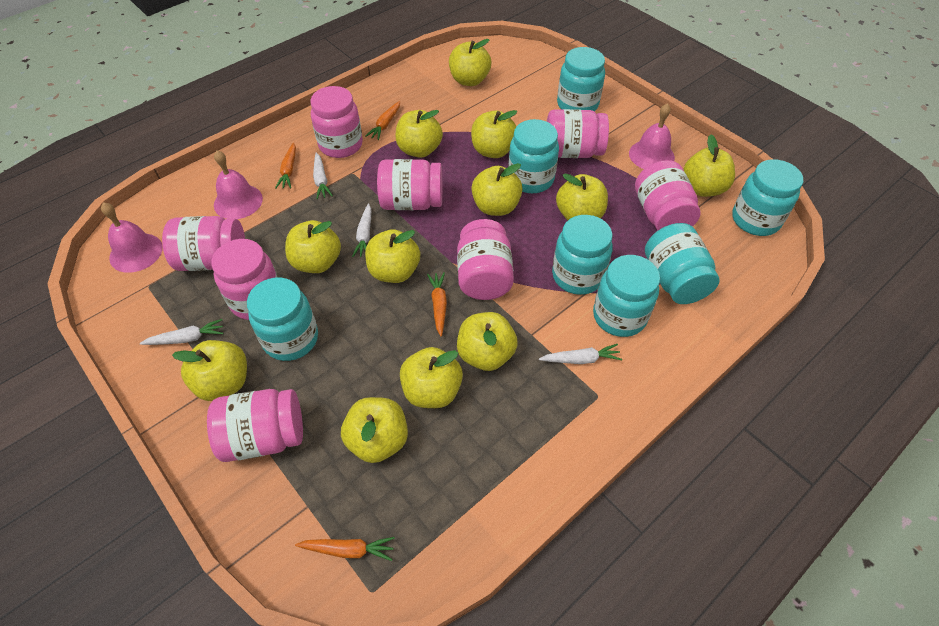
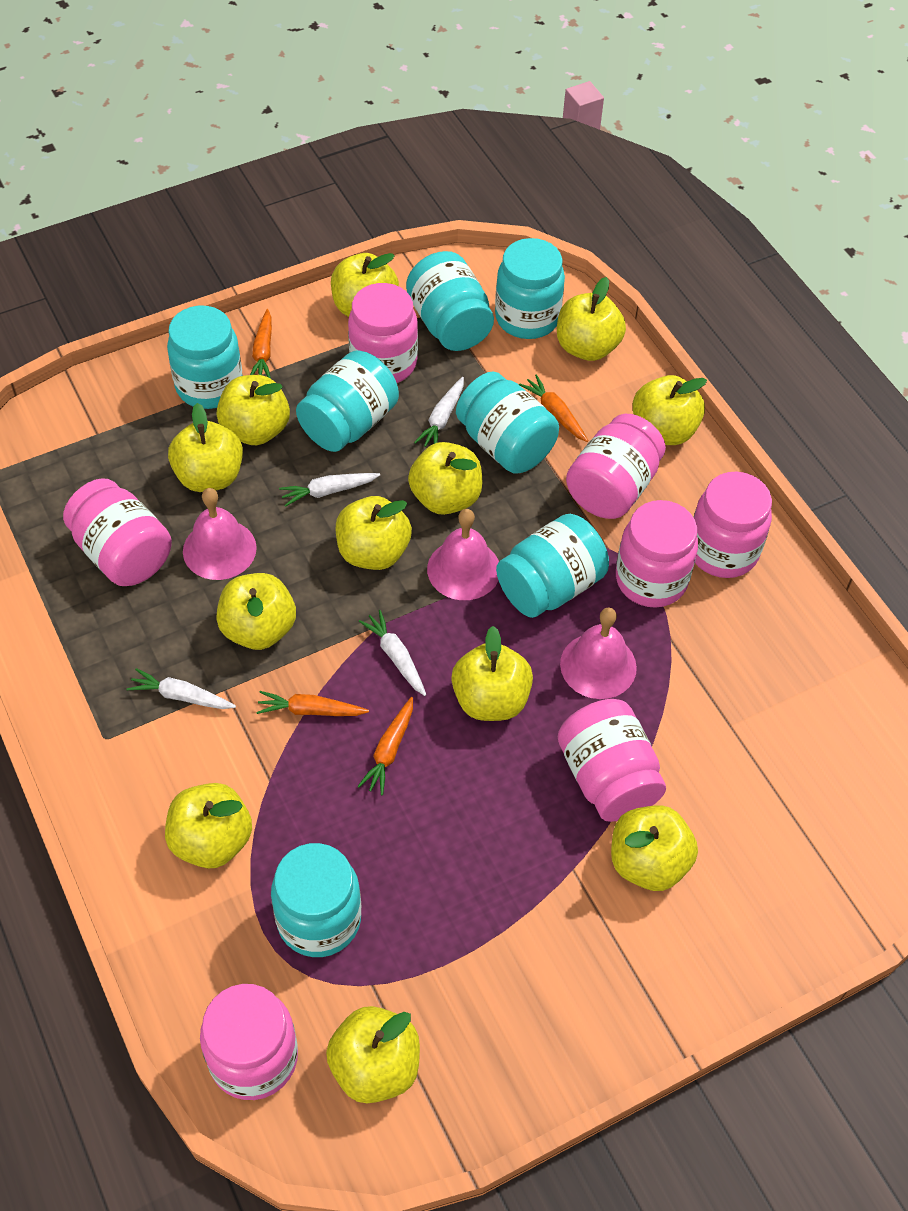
pink jar: [162,216,245,271] [207,389,303,462] [211,239,278,320] [310,86,363,158] [377,159,442,210] [457,219,514,300] [547,109,609,158] [635,160,701,231] = 8 -> [63,478,172,586] [200,984,298,1100] [348,283,418,383] [558,699,666,822] [566,414,666,519] [616,500,698,608] [693,472,772,578] = 7

